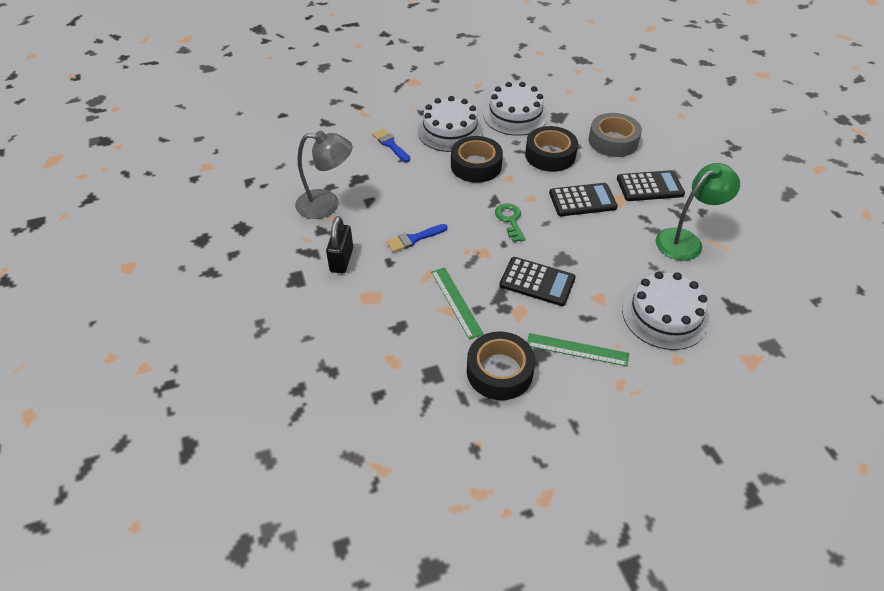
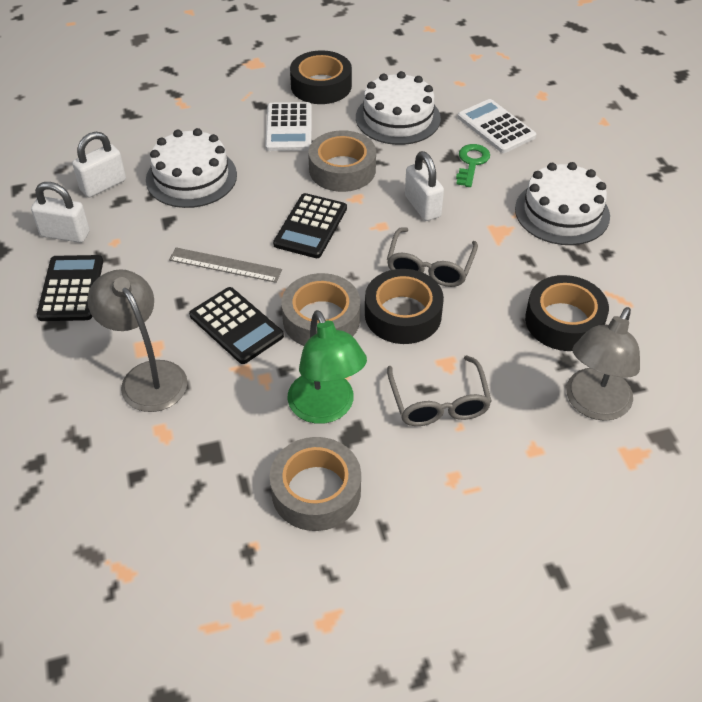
black padlock: [326,216,353,273] = 1 -> none = 0
blue brush: [372,129,410,162] [386,224,448,252] = 2 -> none = 0
green ruler: [431,267,484,340] [527,333,629,366] = 2 -> none = 0
grey glasses: none = 0 -> [387,227,478,287] [387,355,492,426] = 2
grey lamp: [295,131,352,219] = 1 -> [87,269,187,412] [566,307,640,421] = 2
grey ruler: none = 0 -> [169,247,282,283] = 1
grey tape: [589,113,642,157] = 1 -> [270,437,361,531] [281,273,360,346] [308,130,376,192] = 3
white calculator: none = 0 -> [265,102,312,151] [458,99,536,153] = 2
white padlock: none = 0 -> [31,182,90,243] [72,132,126,197] [405,151,444,221] = 3

